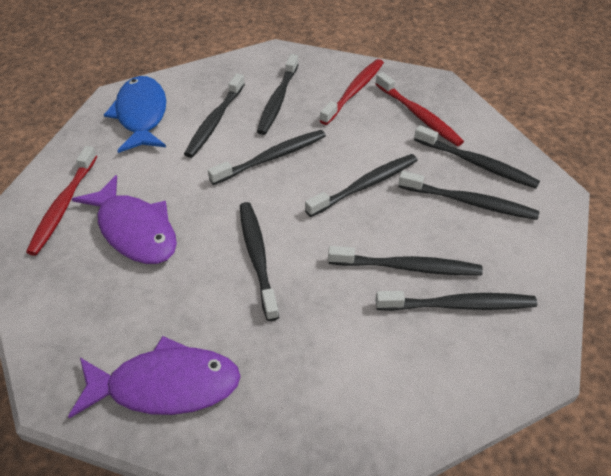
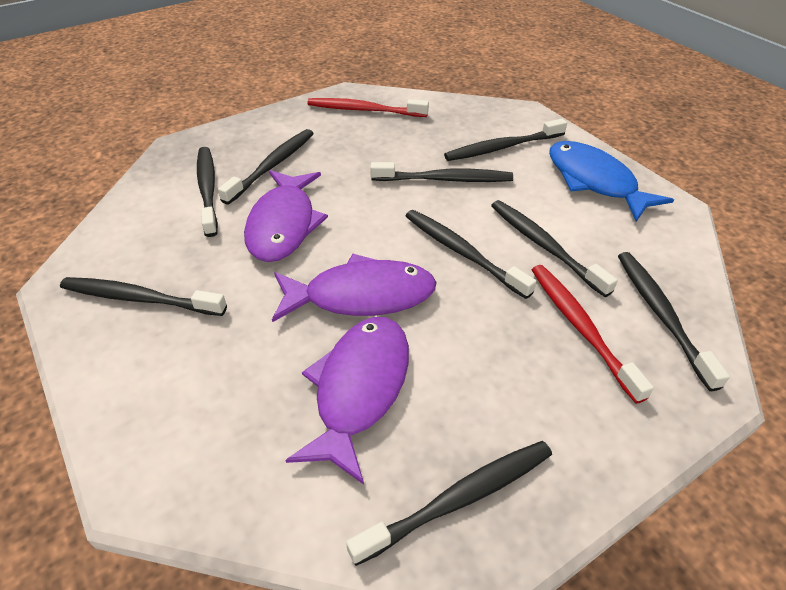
purple fish: [68,336,241,419] [72,175,177,264] = 2 -> [244,170,328,262] [272,254,437,322] [285,317,409,485] = 3
red toothbrush: [26,146,97,256] [320,59,384,125] [376,72,464,146] = 3 -> [307,98,429,117] [532,265,654,404] = 2

